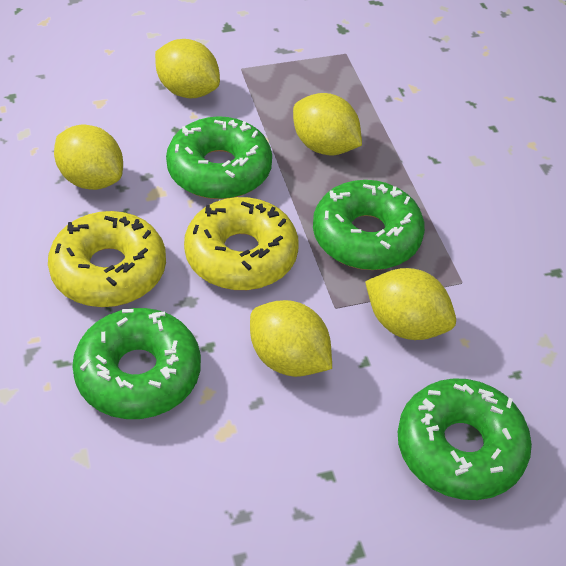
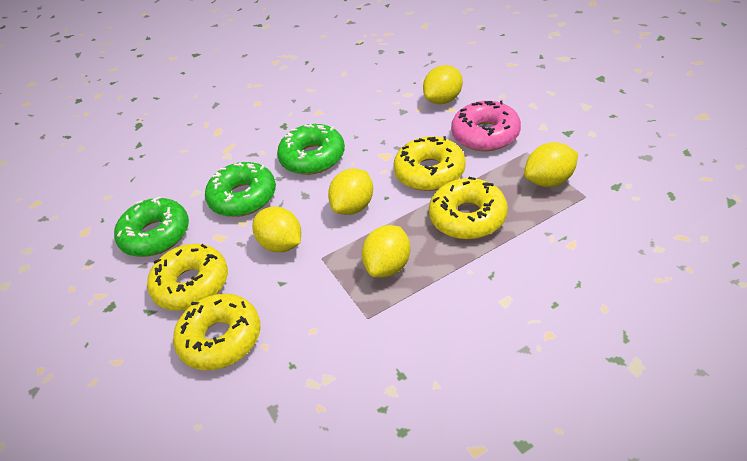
green donut: [72,308,201,419] [166,116,272,199] [313,180,425,270] [398,378,532,500] = 4 -> [114,197,189,257] [205,162,276,217] [277,124,345,175] = 3
pink donut: none = 0 -> [451,101,521,151] = 1
yellow donut: [48,211,166,307] [184,197,299,290] = 2 -> [147,244,228,311] [173,294,260,370] [393,136,465,191] [429,177,508,239] = 4

